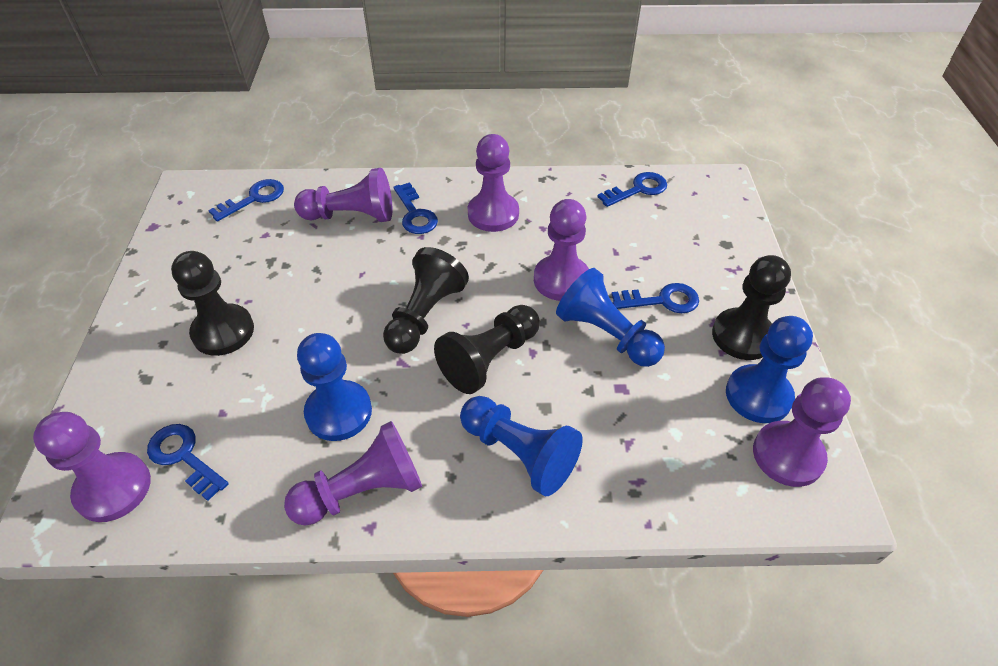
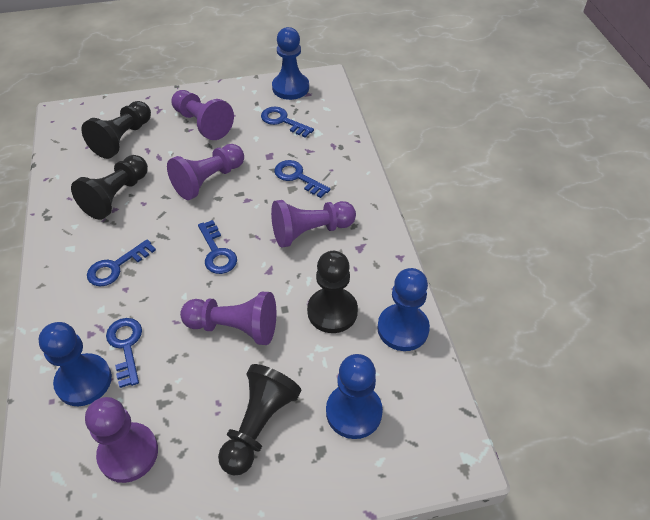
purple pawn: [33,412,151,522] [284,421,422,526] [294,168,392,222] [468,134,519,232] [534,199,589,301] [753,377,851,487] = 6 -> [85,397,158,483] [167,144,244,200] [171,90,234,140] [180,292,276,345] [271,200,356,248] = 5

